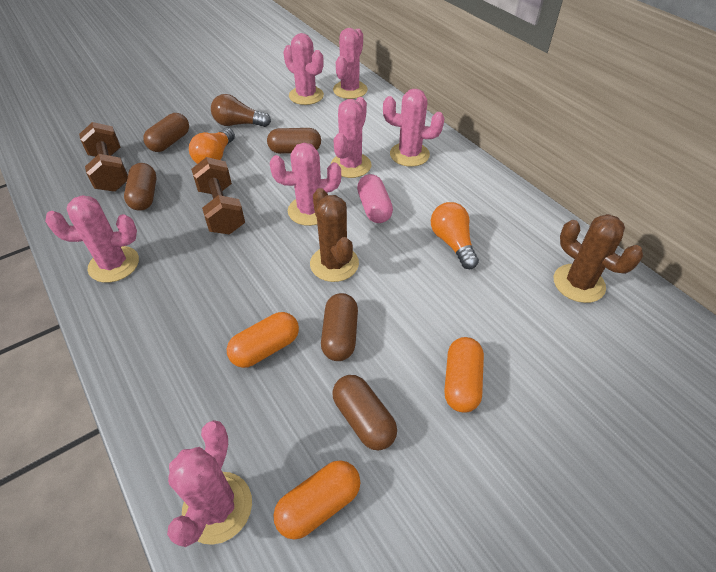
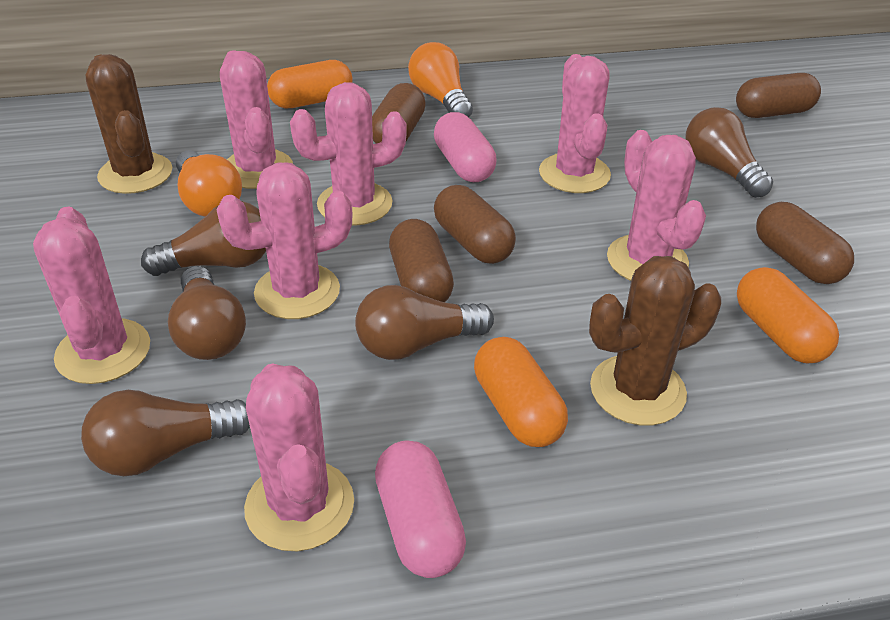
brown dumbbell: [79,122,128,192] [191,157,245,235] = 2 -> none = 0
brown light bulb: [211,94,271,127] = 1 -> [81,390,250,476] [141,201,266,276] [168,266,246,360] [355,285,494,360] [686,107,773,198] = 5
pink capsule: [357,174,393,223] = 1 -> [375,440,466,578] [434,112,497,182] = 2

